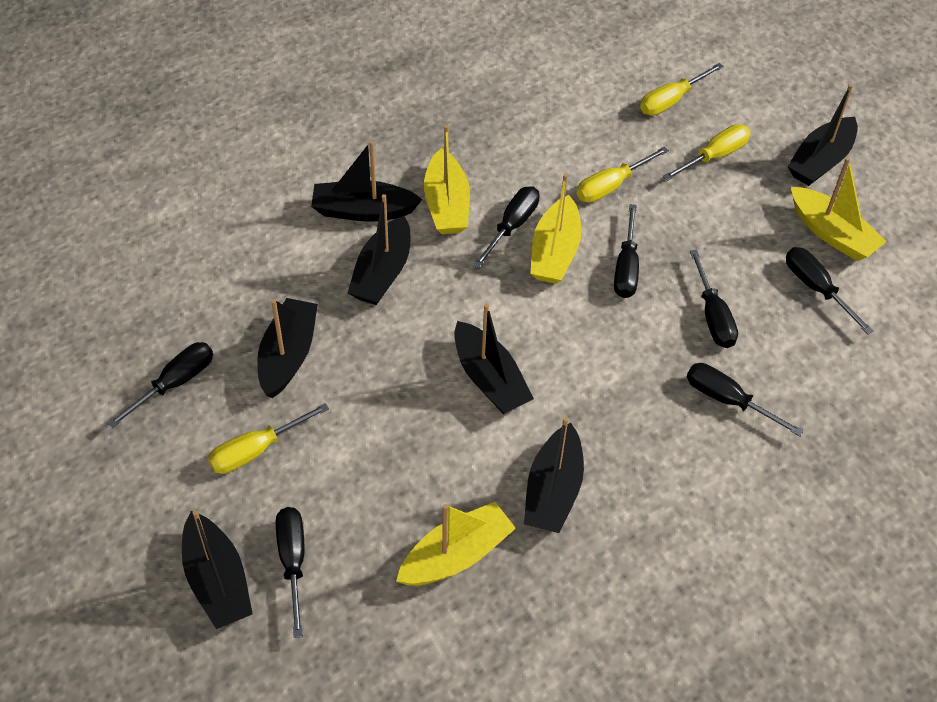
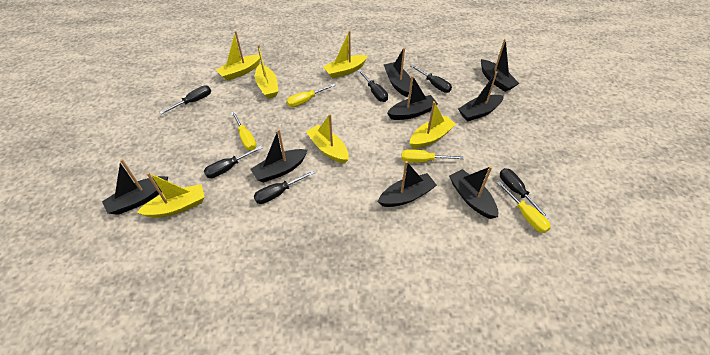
black boat: [182,510,253,629] [257,298,318,398] [311,141,422,222] [348,194,410,305] [454,303,534,414] [524,417,584,533] [787,84,858,186] = 7 -> [102,159,168,215] [250,129,308,183] [378,161,437,207] [384,48,411,97] [387,75,438,120] [449,166,498,219] [458,71,504,121] [481,39,519,92] = 8
black screwdriver: [107,342,213,428] [276,507,304,638] [473,186,540,268] [614,204,639,298] [687,363,804,437] [690,250,738,348] [786,247,874,334] = 7 -> [159,86,211,114] [204,146,263,178] [254,171,315,204] [358,69,388,102] [411,65,452,93] [500,168,549,219] = 6
yellow boat: [396,502,516,586] [424,125,470,234] [530,173,582,284] [791,157,887,261] = 4 -> [136,172,205,218] [216,31,260,81] [255,45,279,98] [306,114,349,164] [323,31,367,79] [410,101,456,149] = 6

